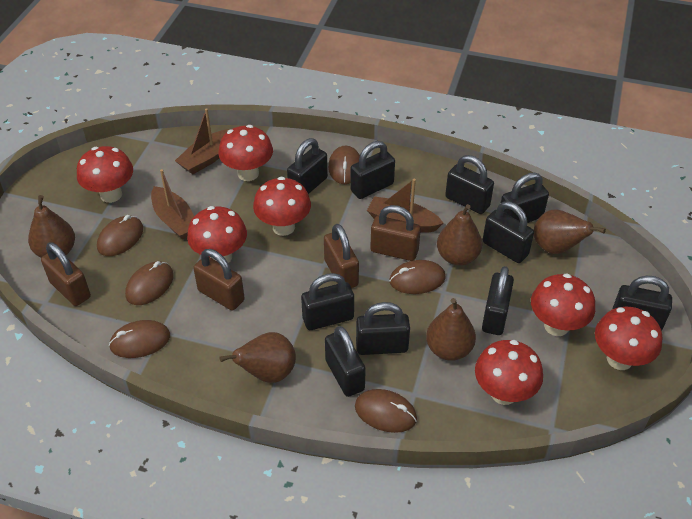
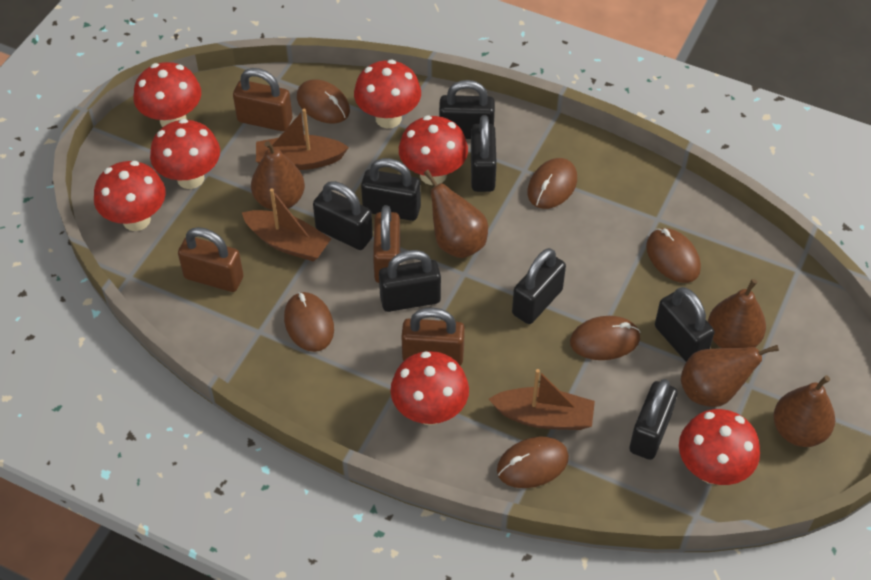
black padlock: [287,138,328,194] [301,273,354,330] [325,326,366,397] [350,141,395,199] [356,302,410,355] [445,155,494,214] [482,266,514,335] [483,202,534,263] [501,172,549,223] [612,276,672,331] = 10 -> [313,181,373,250] [361,158,421,221] [379,250,441,312] [439,80,495,139] [471,115,497,192] [512,248,566,324] [629,379,678,460] [655,287,715,362] = 8

